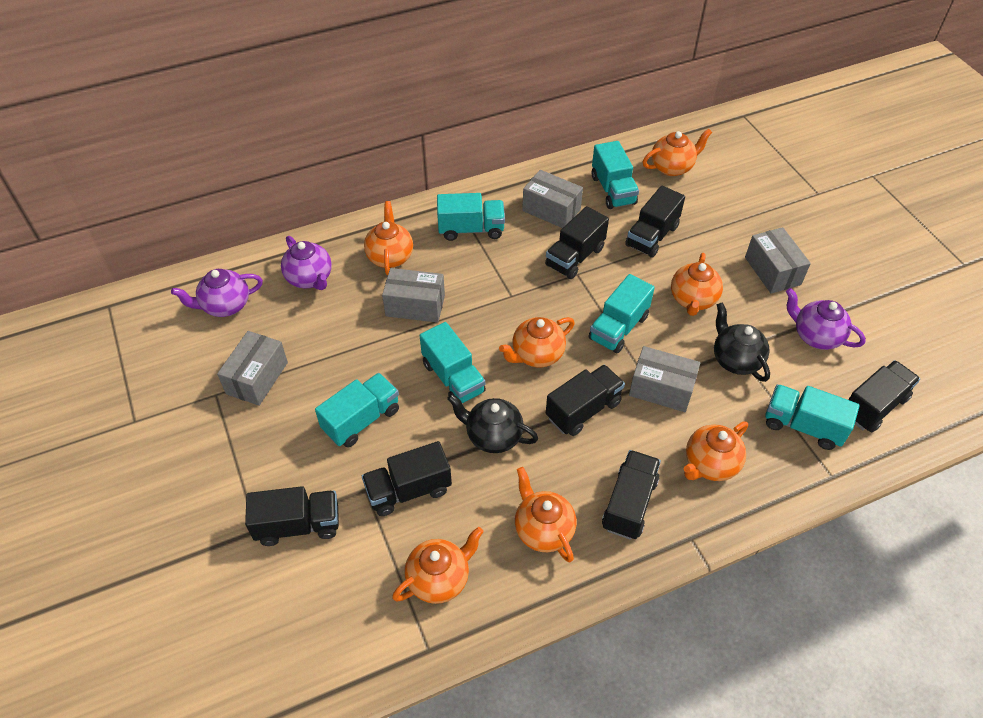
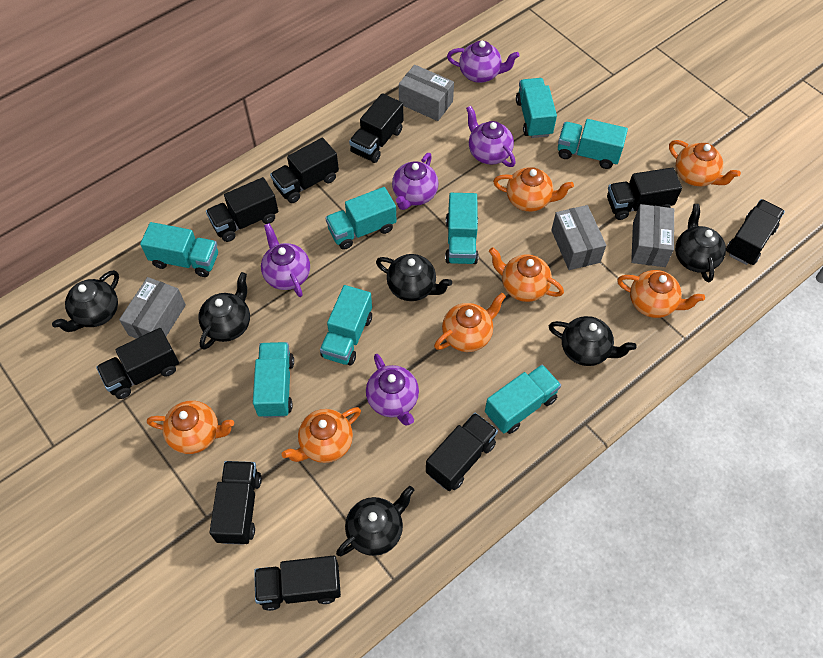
black teapot: [447,394,538,453] [714,302,770,382] = 2 -> [52,270,119,332] [198,272,250,350] [336,486,414,556] [376,254,452,301] [549,316,637,366] [675,204,726,282] = 6
black truck: [245,486,339,546] [362,441,452,516] [545,206,609,279] [546,364,625,436] [602,450,661,540] [625,186,685,258] [848,360,920,432] = 7 -> [96,328,179,399] [206,177,278,242] [209,461,262,545] [254,556,341,611] [270,138,339,203] [349,93,403,163] [426,413,498,491] [607,168,682,220] [726,199,785,265] = 9
grey box: [217,331,288,406] [382,268,445,323] [522,170,583,228] [629,346,700,412] [745,227,811,294] = 5 -> [119,277,186,339] [399,65,454,121] [551,205,606,270] [631,204,674,267] = 4
purple teapot: [171,269,263,317] [281,236,332,290] [786,288,866,350] = 3 -> [261,223,310,297] [366,354,419,426] [392,153,438,210] [447,41,520,83] [466,106,516,167] = 5
turquoise truck: [315,373,399,448] [420,322,486,403] [437,193,505,241] [588,274,655,354] [592,141,639,209] [766,384,860,450] = 6 -> [140,222,218,277] [253,342,294,418] [320,285,372,366] [325,187,396,250] [445,193,478,264] [485,365,561,434] [516,78,557,138] [558,119,628,169] = 8

